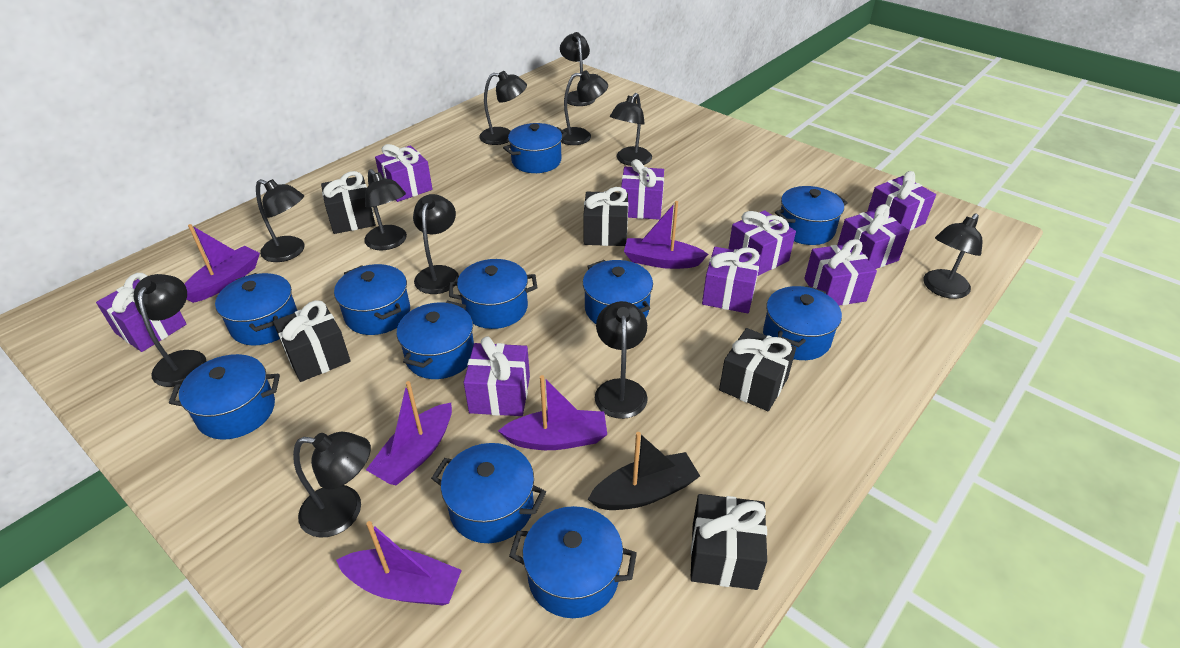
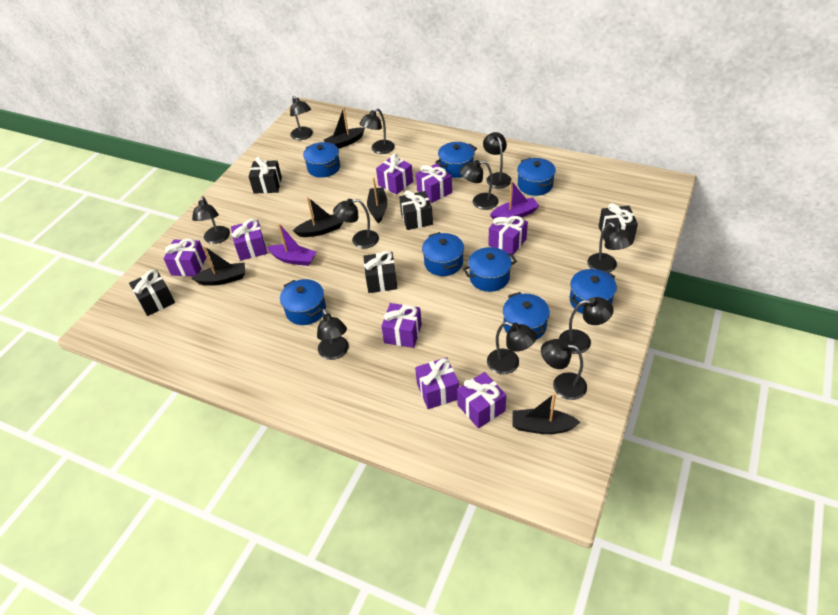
black boat: [588,432,700,510] = 1 -> [191,246,245,286] [293,197,343,237] [324,107,365,149] [367,177,388,223] [512,393,580,434] = 5
blue pot: [169,354,280,440] [215,273,298,346] [334,264,410,335] [397,301,474,379] [431,443,546,543] [449,259,538,329] [503,123,567,173] [509,506,637,618] [583,260,653,324] [763,286,842,360] [775,186,848,245] = 11 -> [280,279,326,325] [303,142,340,178] [422,232,464,276] [435,142,477,178] [463,247,517,292] [503,292,550,340] [517,158,556,196] [570,269,617,314] = 8
purple boat: [185,224,260,303] [336,521,462,605] [366,381,452,486] [498,375,607,450] [624,201,708,269] = 5 -> [267,223,316,266] [490,181,539,220] = 2
purple gift: [96,273,187,352] [375,144,432,202] [464,336,530,416] [621,159,664,220] [702,247,761,313] [728,210,796,276] [804,239,877,306] [838,204,910,269] [867,171,936,231] = 9 -> [163,238,206,276] [231,219,267,261] [376,153,413,194] [381,303,422,348] [415,357,459,409] [416,163,452,203] [457,372,506,428] [488,212,528,255] = 8

